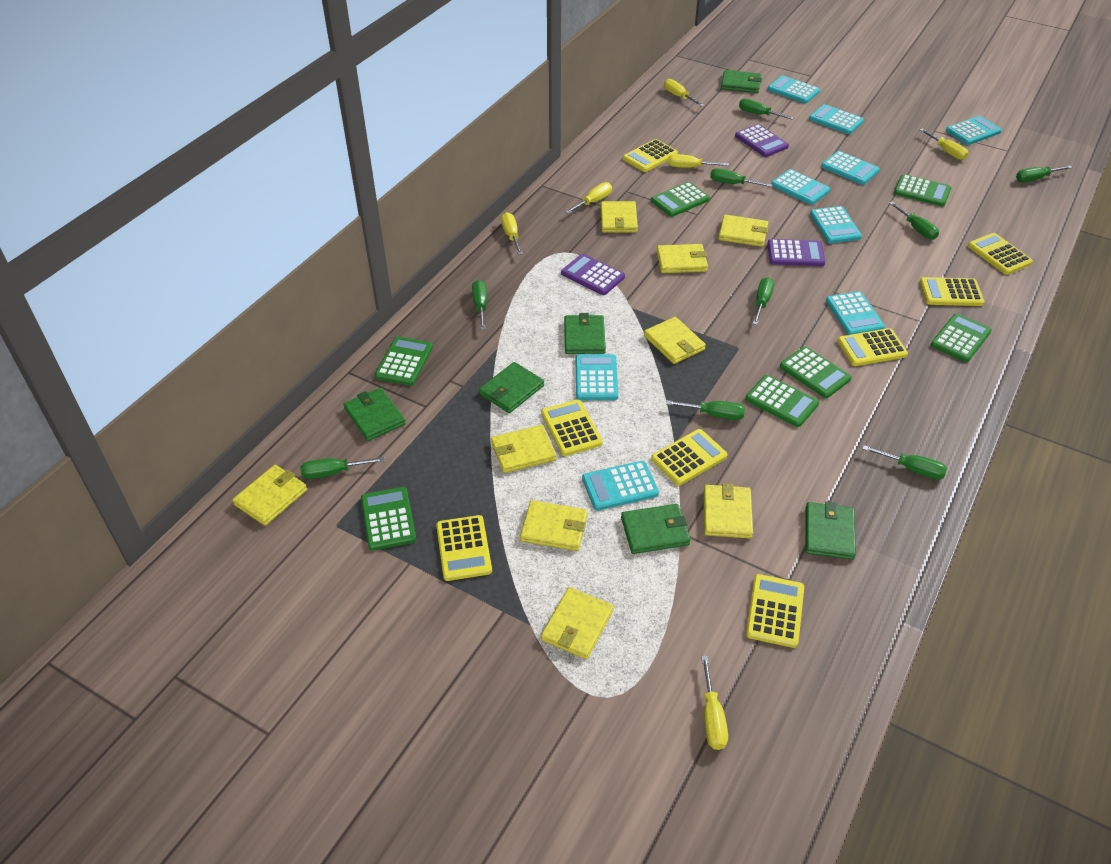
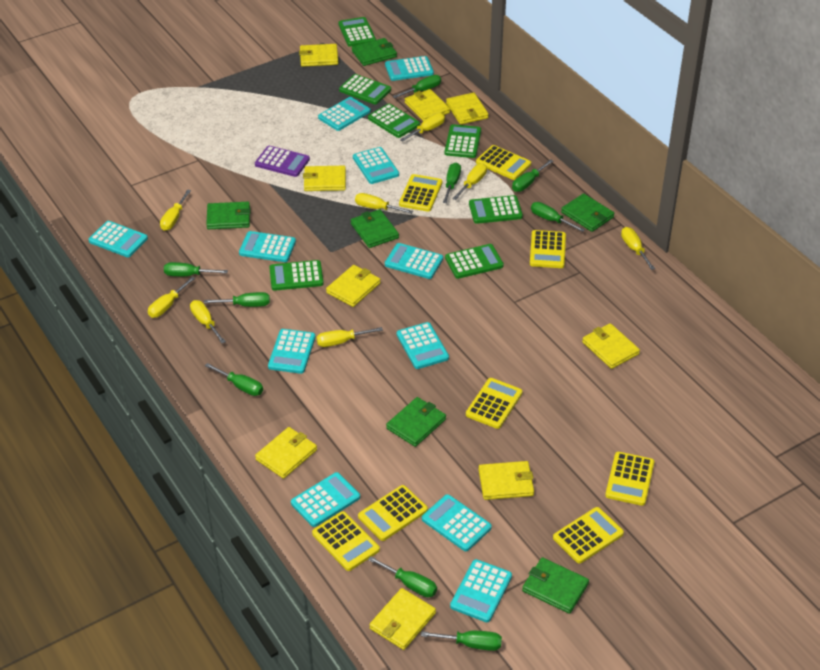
purple calculator: [561,254,625,295] [735,124,789,157] [768,239,825,266] = 3 -> [255,146,310,177] = 1
turquoise calculator: [576,354,618,400] [582,461,659,511] [768,76,820,104] [771,169,830,205] [809,104,864,134] [810,206,862,243] [821,151,880,185] [826,291,885,335] [946,116,1002,145] = 9 -> [88,221,148,257] [239,231,296,262] [268,329,315,374] [291,472,360,527] [318,97,371,131] [353,147,399,184] [385,56,434,81] [385,243,443,279] [397,322,449,369] [422,494,492,551] [450,559,512,622] = 11
yellow screwdriver: [501,212,523,255] [565,182,612,214] [664,79,704,106] [668,154,729,168] [701,656,728,750] [919,129,969,160] = 6 -> [148,277,195,318] [160,189,191,231] [190,300,226,343] [316,327,383,347] [355,193,413,214] [400,113,445,142] [452,163,487,200] [621,227,655,270] = 8

